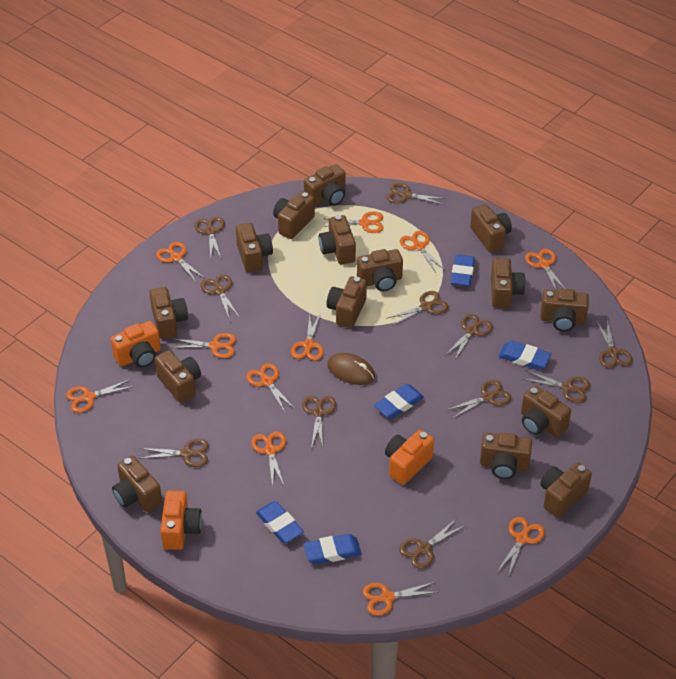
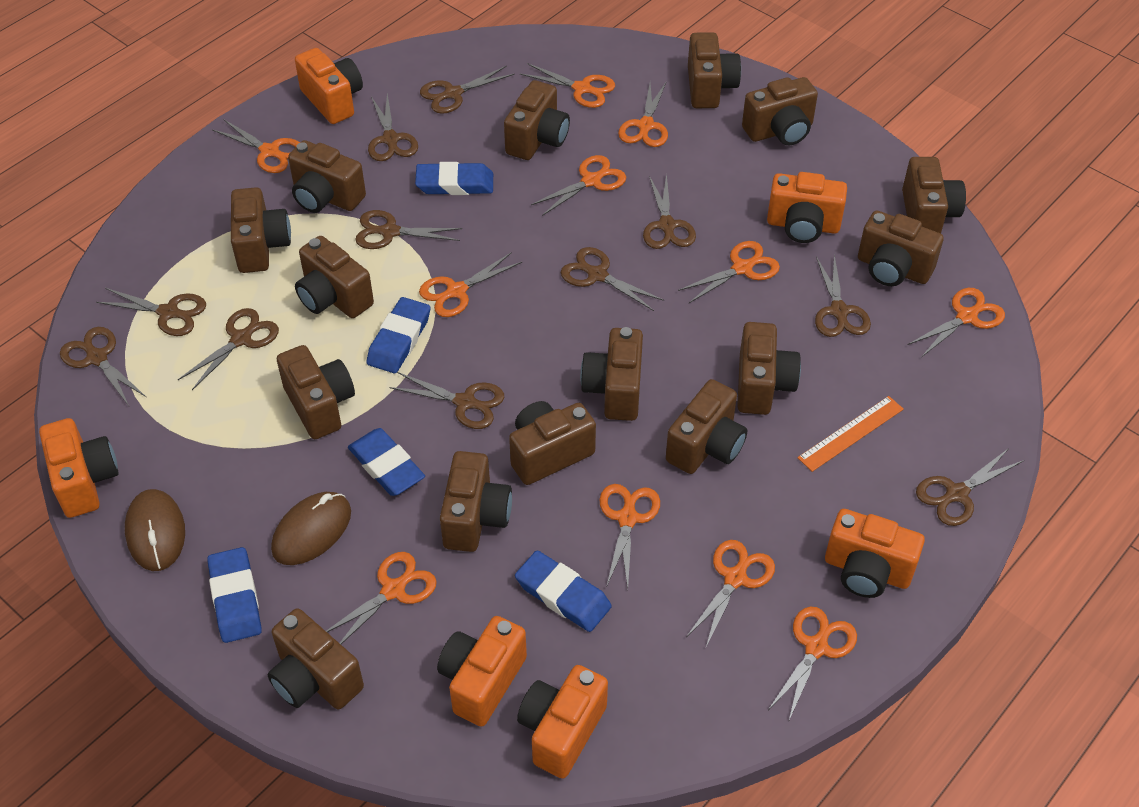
brown mouse: [327,353,375,385] = 1 -> [125,489,185,571] [271,492,351,565] = 2
orange camera: [111,321,161,367] [160,491,202,550] [385,430,434,485] = 3 -> [39,418,119,518] [295,48,363,124] [437,616,527,727] [517,665,608,779] [767,172,847,243] [825,509,925,598] = 6
orange ruler: none = 0 -> [798,396,904,472] = 1

